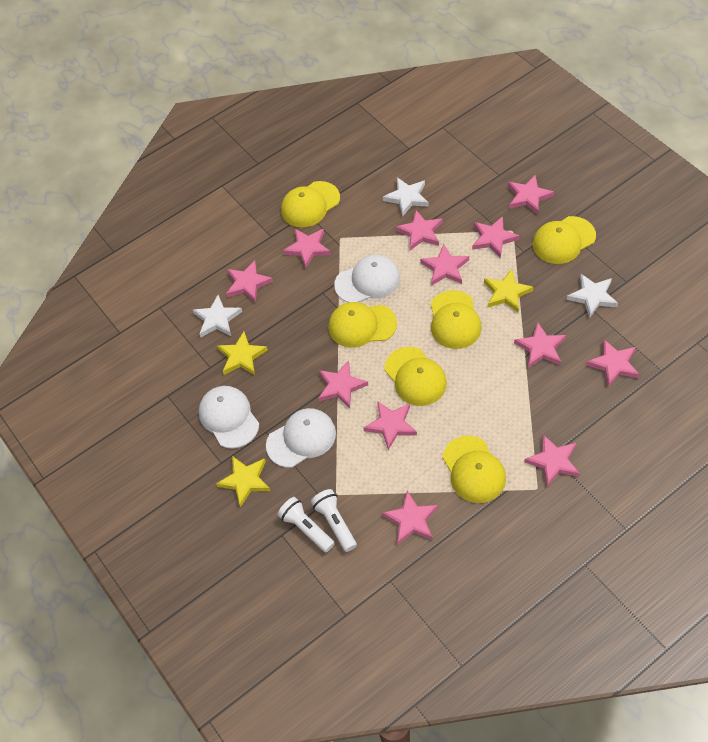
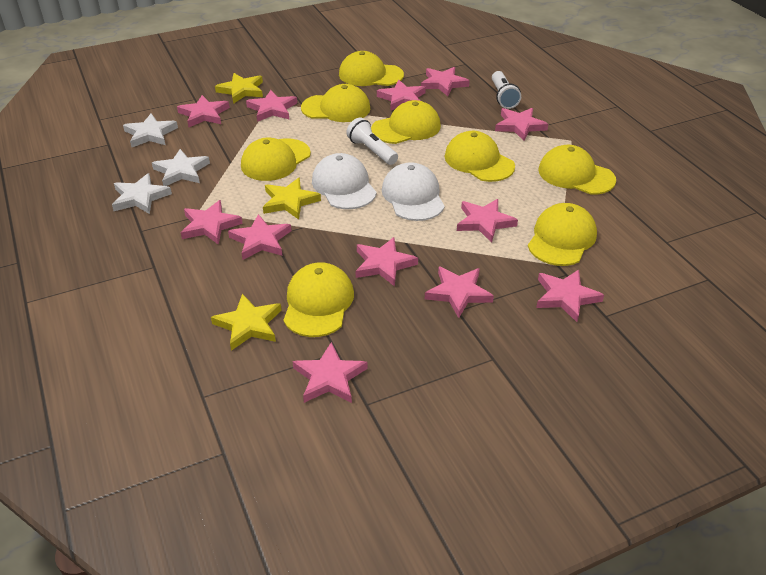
white cap: [199,386,259,448] [266,408,336,468] [334,255,400,303] = 3 -> [312,153,377,209] [382,162,445,221] = 2
yellow cap: [281,181,340,227] [328,302,397,348] [385,347,447,406] [431,290,482,349] [443,436,506,503] [533,216,596,264] = 6 -> [241,137,311,181] [283,263,354,337] [301,84,371,122] [339,51,404,86] [371,100,441,144] [445,131,515,182] [528,203,597,266] [538,145,616,195] = 8

